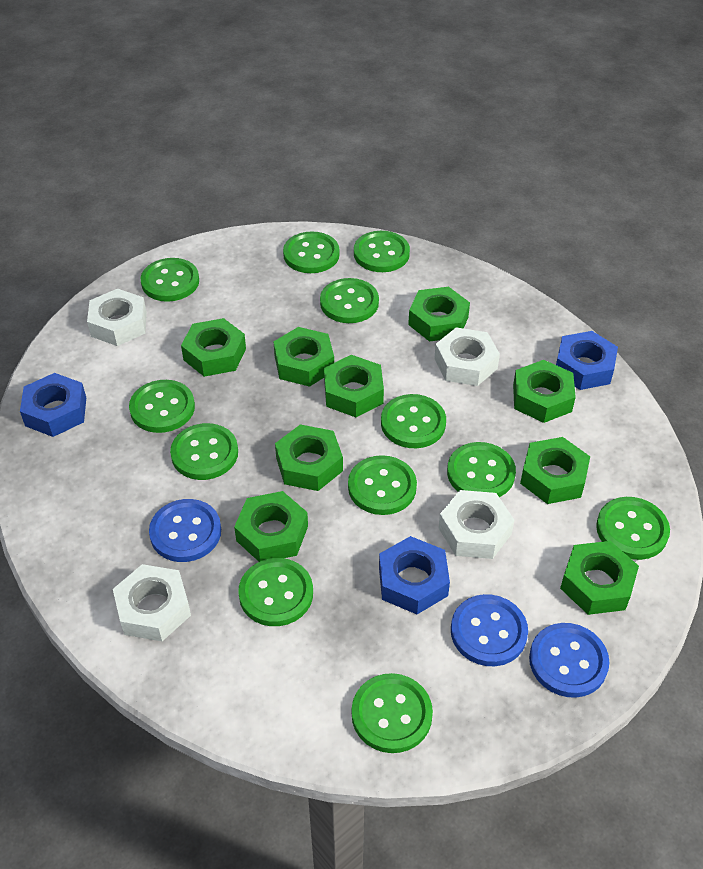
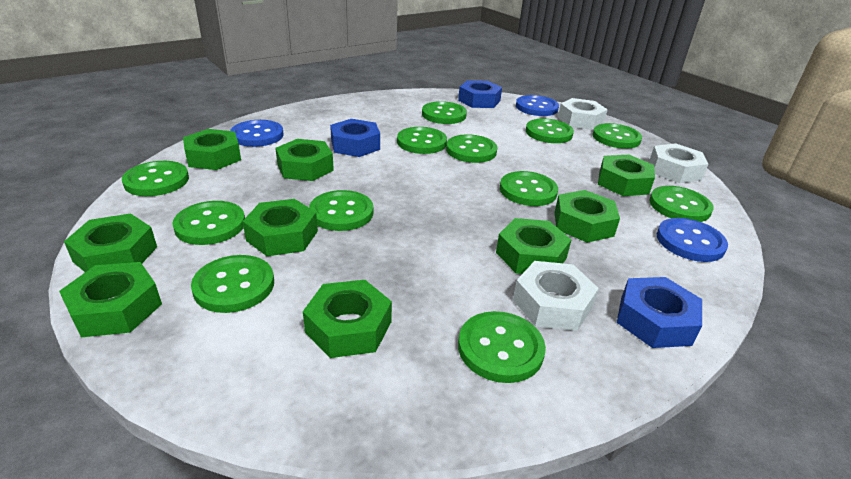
white nut: [87,289,147,346] [113,564,191,641] [434,327,500,386] [438,490,514,559] = 4 -> [513,261,599,331] [558,98,608,130] [649,143,708,183] = 3

